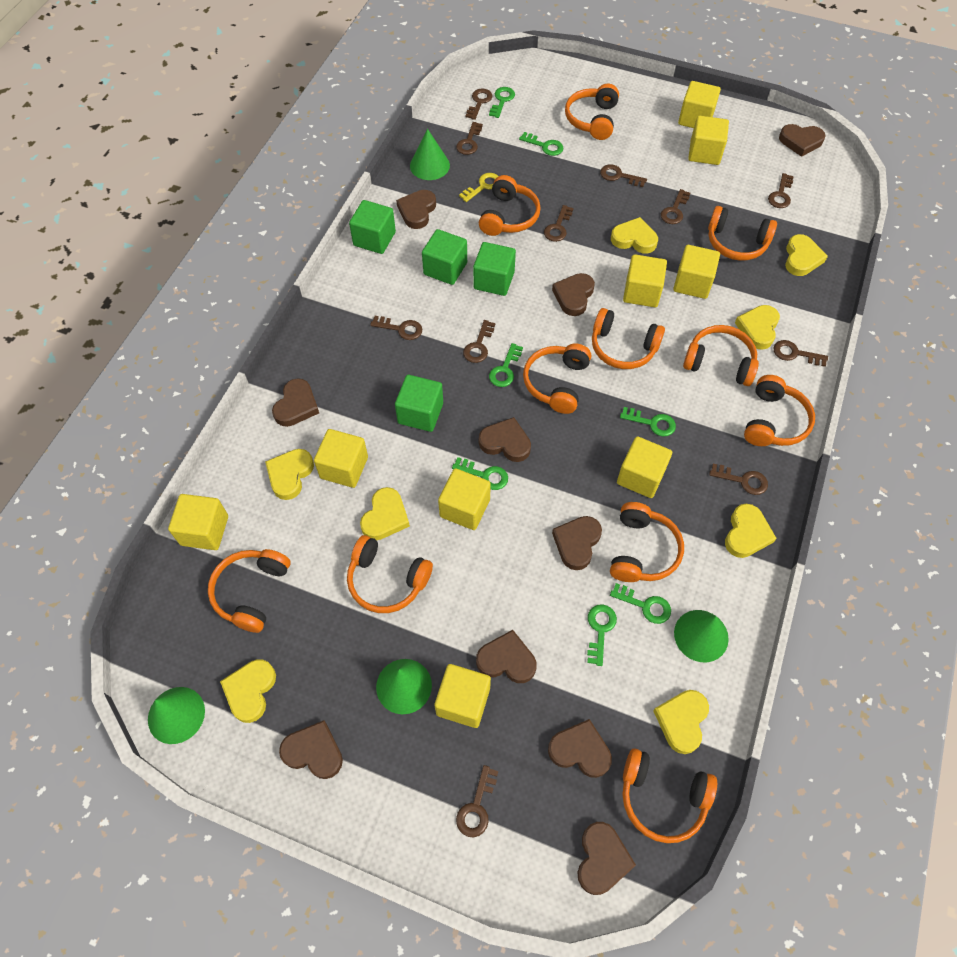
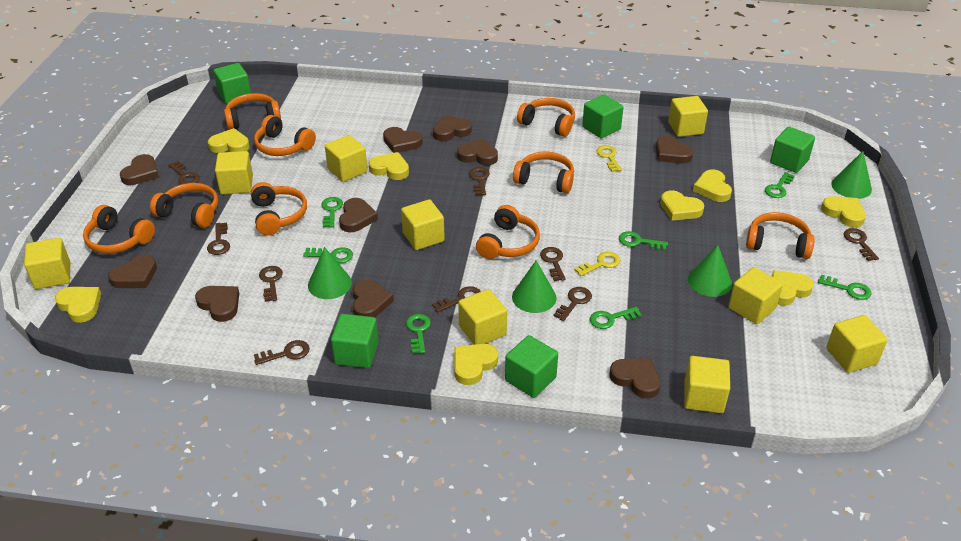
brown key: [370,316,422,340] [456,122,483,155] [456,765,498,837] [463,320,495,363] [466,88,493,120] [544,205,574,242] [600,164,647,187] [661,189,690,224] [709,464,768,495] [768,173,794,208] [773,340,828,367] = 11 -> [169,161,200,184] [207,223,230,255] [254,340,310,365] [259,266,283,302] [432,286,481,313] [469,167,490,195] [540,247,566,281] [554,287,592,321] [844,228,879,261] = 9
green cube: [349,200,396,254] [395,375,443,432] [422,229,467,285] [473,242,516,296] = 4 -> [213,63,251,104] [331,314,379,368] [505,335,558,398] [582,95,624,138] [770,127,815,173] = 5
orange headphones: [208,549,290,633] [347,535,433,613] [479,175,541,236] [523,343,591,414] [565,84,619,140] [592,308,665,369] [610,502,684,582] [622,748,717,843] [683,325,759,386] [708,206,777,261] [744,375,815,446] = 11 -> [83,205,155,254] [150,183,218,228] [224,93,281,130] [251,182,307,236] [254,115,316,156] [476,205,540,259] [513,151,574,193] [517,98,575,137] [746,212,815,259] = 9
yellow key: [459,173,498,202] = 1 -> [574,252,620,276] [596,145,622,172] = 2

